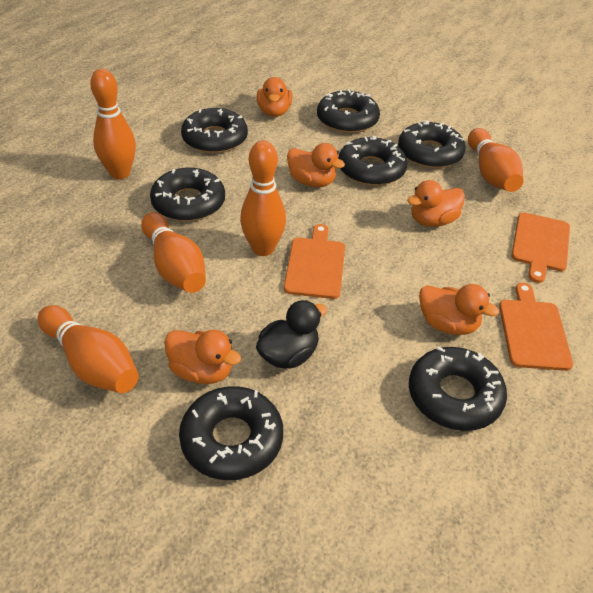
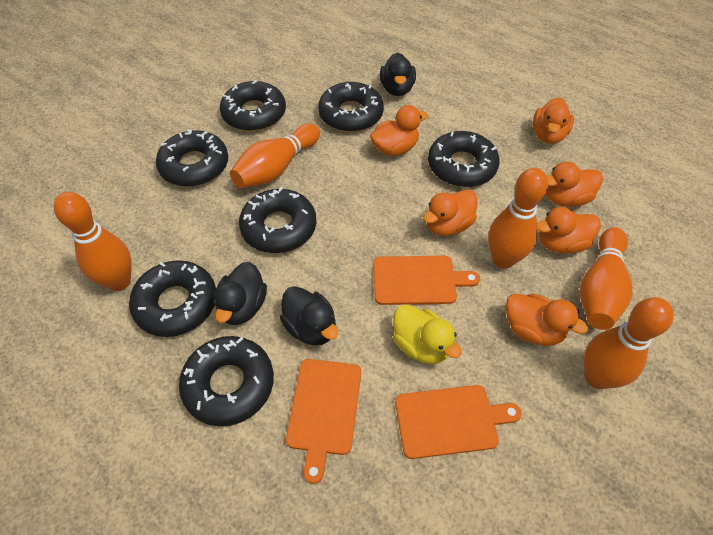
black duck: [256,300,327,369] = 1 -> [213,262,267,325] [280,286,338,345] [380,52,416,96] = 3
orange duck: [164,330,241,384] [257,77,293,117] [287,143,345,187] [407,180,465,227] [419,284,499,335] = 5 -> [370,105,428,156] [423,189,477,236] [506,294,588,346] [533,97,574,144] [537,207,601,254] [546,162,603,207] = 6
yellow duck: none = 0 -> [393,304,462,364] = 1

